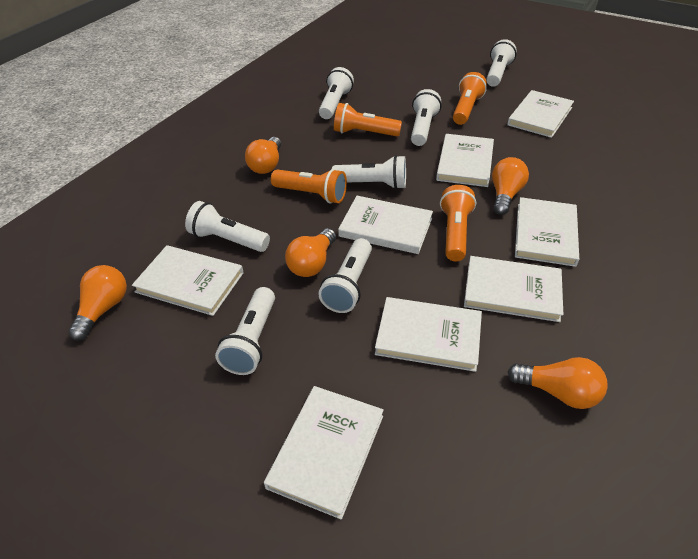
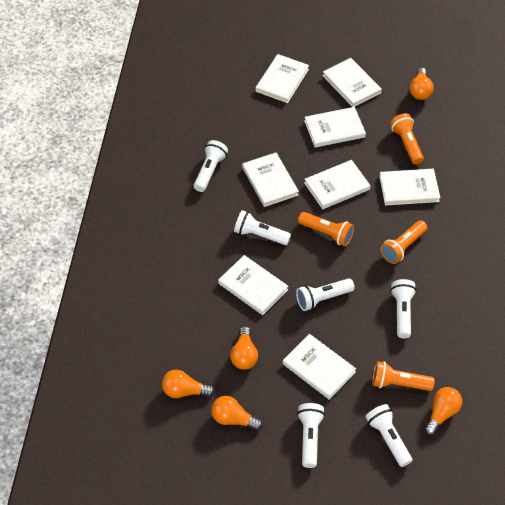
white flashlight: [185,201,270,252] [215,287,275,375] [319,67,354,119] [319,238,372,313] [332,155,406,189] [411,89,441,146] [486,39,517,87] = 7 -> [194,140,228,192] [234,210,291,245] [296,278,355,311] [297,403,325,468] [366,404,412,467] [390,279,416,338] = 6

